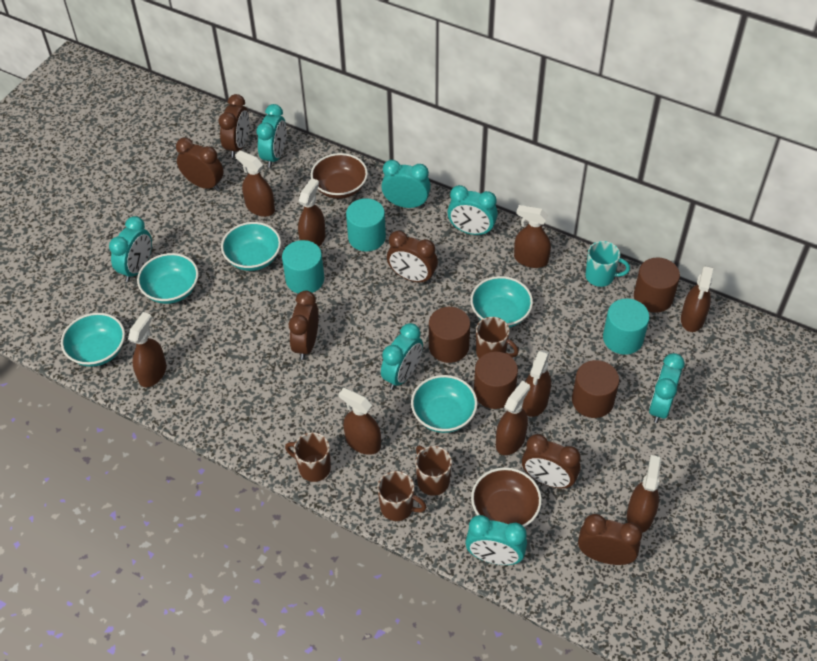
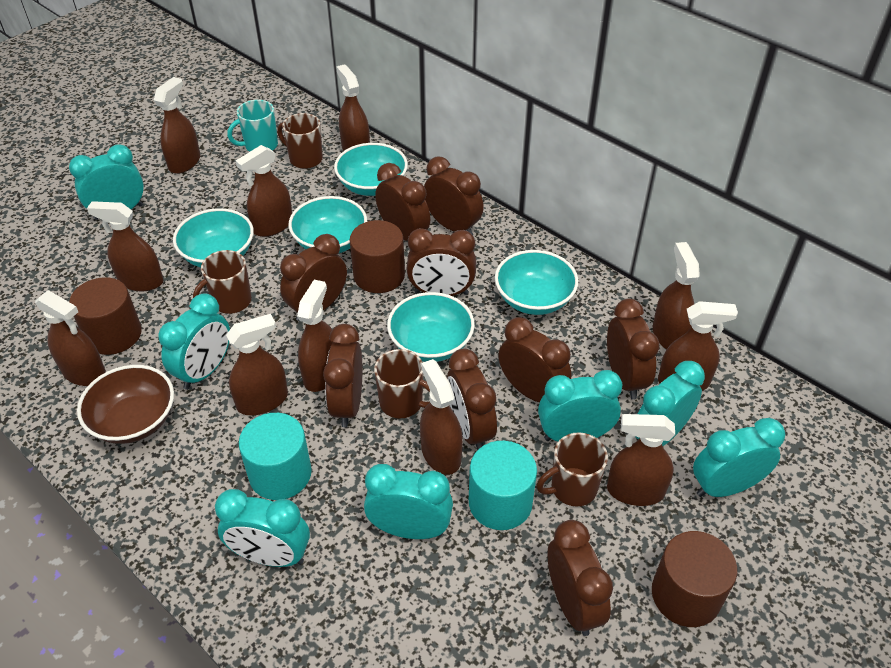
brown bowl: [311,153,368,199] [471,467,542,527] = 2 -> [77,365,174,444] = 1
brown clock: [176,138,223,191] [219,94,249,158] [289,291,319,360] [387,231,438,284] [522,434,581,489] [578,514,642,565] = 6 -> [280,234,347,321] [323,324,362,427] [375,163,430,241] [406,228,476,296] [424,156,484,235] [447,348,497,450] [498,317,572,402] [548,520,613,636] [607,299,659,400] = 9
brown cylinder: [429,307,470,363] [474,351,518,409] [572,360,619,418] [634,257,680,313] = 4 -> [69,277,142,355] [350,220,405,293] [652,531,737,627] = 3
brown spray bottle: [128,312,166,387] [235,150,275,217] [298,178,325,247] [339,388,381,455] [496,381,530,455] [514,205,551,268] [522,350,551,417] [627,455,661,533] [681,266,713,332] = 9 -> [35,290,106,386] [87,201,164,291] [154,77,200,174] [226,314,288,415] [236,145,292,237] [297,280,333,392] [336,64,370,151] [420,359,463,475] [607,414,675,506] [653,242,700,349] [658,301,738,391] = 11
turquoise cylinder: [282,240,324,294] [346,198,386,251] [603,298,649,355] = 3 -> [239,413,312,500] [469,441,537,530] = 2

